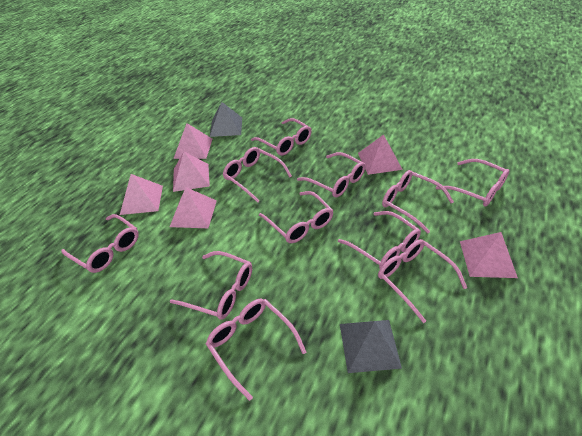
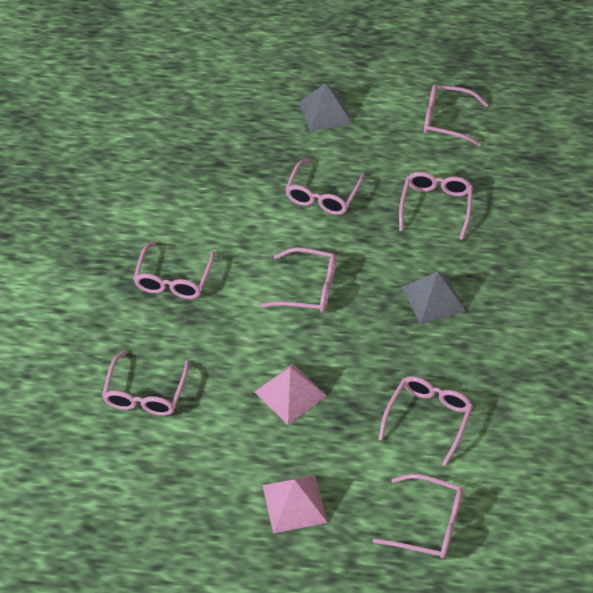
pink glasses: [61,214,139,273] [170,251,252,320] [206,299,306,401] [223,147,292,203] [251,118,312,156] [259,191,334,243] [297,152,365,198] [338,211,421,268] [378,239,467,323] [382,170,454,233] [436,159,509,207] = 11 -> [102,351,190,416] [133,241,215,299] [261,248,336,313] [285,159,365,215] [373,474,463,559] [378,376,473,466] [399,172,473,240] [424,84,488,146] = 8
pink pyramid: [120,174,163,215] [170,187,217,228] [173,123,212,159] [173,152,210,192] [358,135,403,175] [460,232,518,278] = 6 -> [255,364,327,425] [262,475,328,534] = 2

